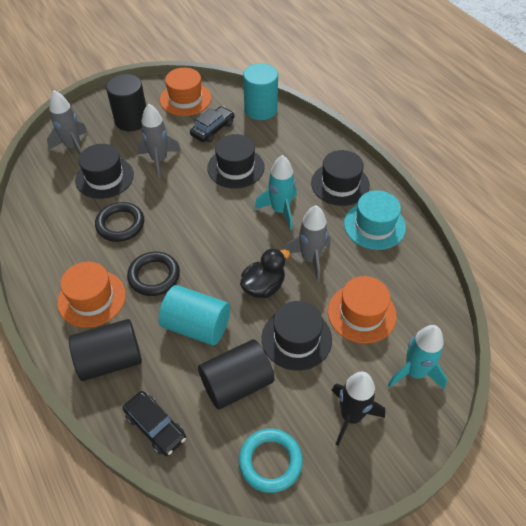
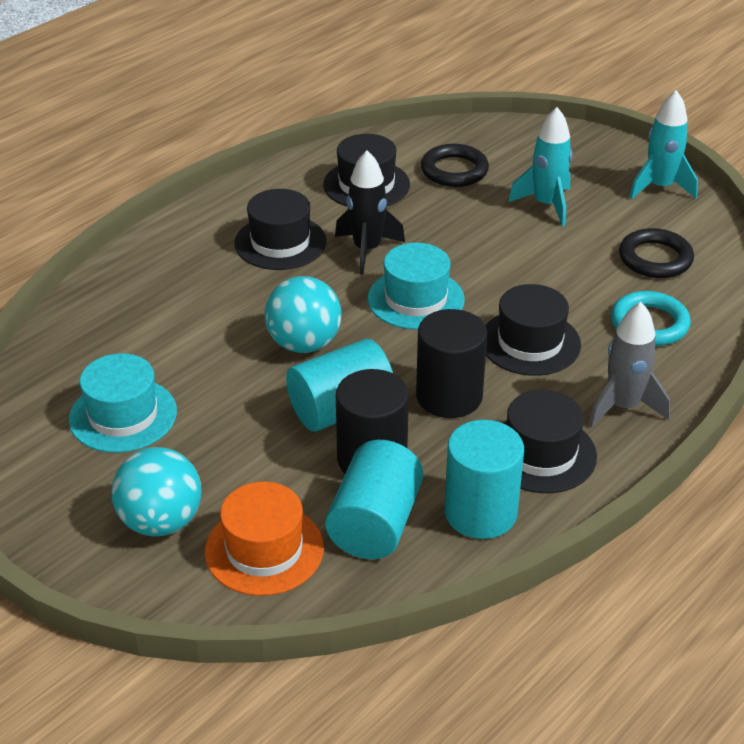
black car: [123,391,186,456] [190,106,235,142] = 2 -> none = 0
black cylinder: [69,319,142,381] [106,74,146,131] [198,339,274,409] = 3 -> [336,369,409,473] [416,309,487,418] = 2
black duck: [240,248,290,298] = 1 -> none = 0
grey rocket: [47,90,88,155] [137,104,181,178] [285,205,330,282] = 3 -> [589,302,670,428] = 1
orange hat: [57,262,126,328] [160,68,211,116] [328,276,397,344] = 3 -> [205,481,324,596] = 1
turquoise ball: none = 0 -> [112,447,202,537] [264,276,342,353] = 2
turquoise cylinder: [158,285,230,346] [243,63,278,120] = 2 -> [286,339,393,431] [325,440,423,559] [444,420,524,539] = 3
turquoise hat: [344,190,406,250] = 1 -> [69,353,177,453] [368,243,465,330] = 2

